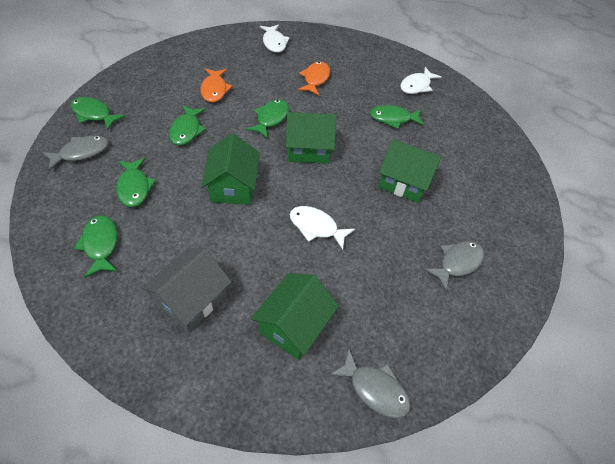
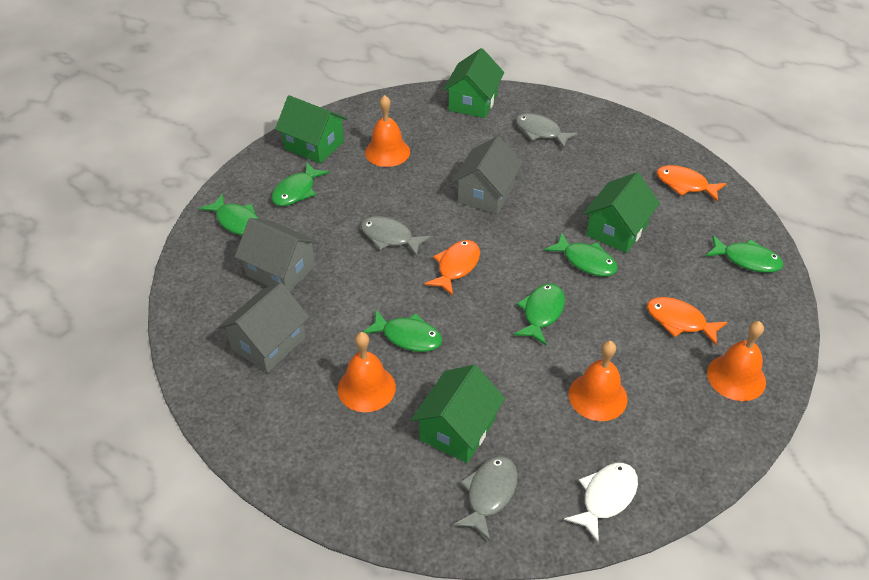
grey house: [142,248,231,332] = 1 -> [218,283,309,373] [235,218,318,292] [452,136,523,214] = 3
orange bell: none = 0 -> [338,332,396,412] [365,95,410,167] [569,341,628,421] [707,321,766,401] = 4
orange fish: [200,68,233,103] [298,62,330,96] = 2 -> [424,240,480,296] [647,297,728,346] [657,165,727,202] = 3
white fish: [260,25,290,53] [289,206,355,250] [400,67,442,94] = 3 -> [564,463,638,542] = 1

